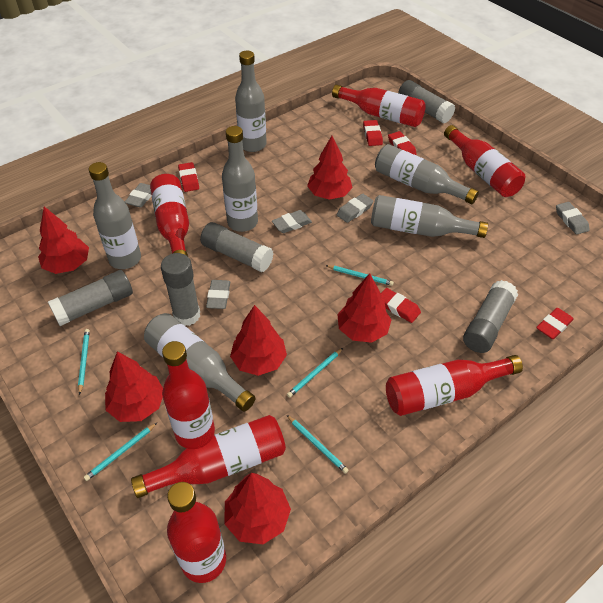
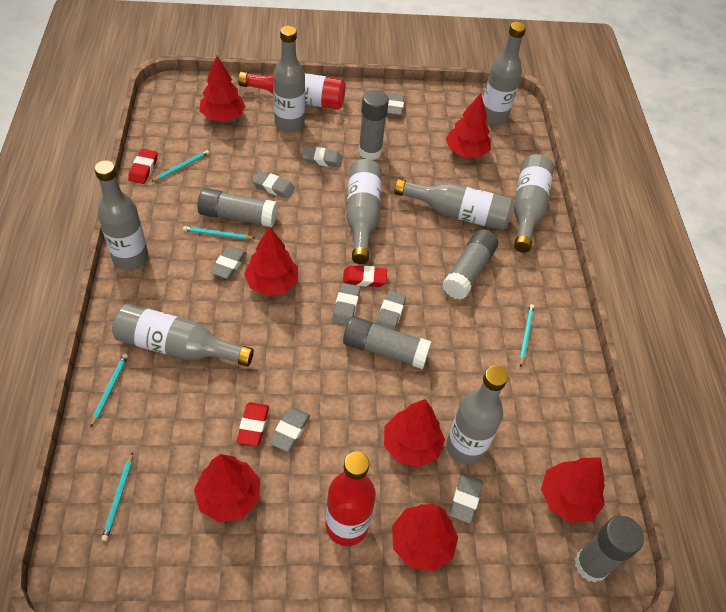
grey bottle: [89,162,141,269] [144,313,256,411] [222,126,258,232] [235,51,267,152] [371,195,488,238] [375,144,479,204] = 6 -> [94,160,148,270] [112,303,254,367] [273,26,305,133] [346,159,382,264] [394,179,514,230] [446,366,508,465] [483,22,526,125] [514,154,554,253] = 8
grey eraser: [125,183,152,208] [206,280,230,309] [272,210,312,233] [337,194,373,223] [556,202,589,234] = 5 -> [210,246,246,279] [252,171,295,199] [269,407,310,452] [302,146,342,167] [332,283,360,325] [376,291,406,330] [387,93,404,116] [449,473,483,524] = 8
red bottle: [131,415,286,498] [150,174,189,257] [162,341,215,448] [167,482,226,583] [332,85,426,127] [386,355,523,416] [444,125,525,197] = 7 -> [238,71,346,110] [325,452,376,546] = 2
red eraser: [178,162,199,192] [363,120,383,146] [381,288,421,323] [388,131,417,155] [536,308,574,339] = 5 -> [128,149,158,184] [237,402,269,446] [343,265,387,287] = 3
red tree: [38,206,89,274] [105,351,163,422] [224,473,291,544] [230,305,287,376] [307,136,353,200] [337,273,391,343] = 6 -> [194,454,260,522] [200,56,246,122] [244,227,298,296] [384,399,445,467] [392,503,458,572] [446,93,491,157] [541,457,605,523] = 7

